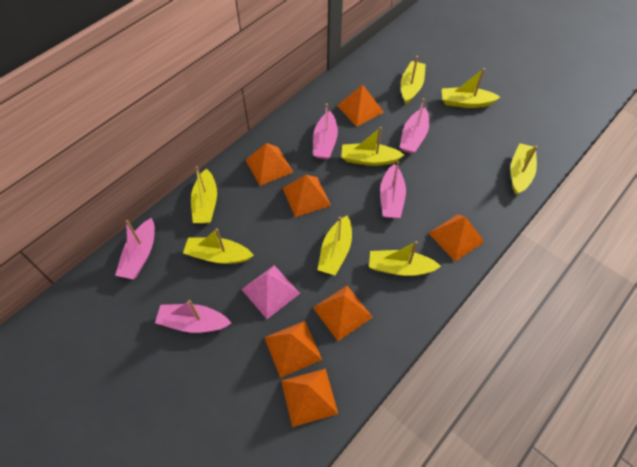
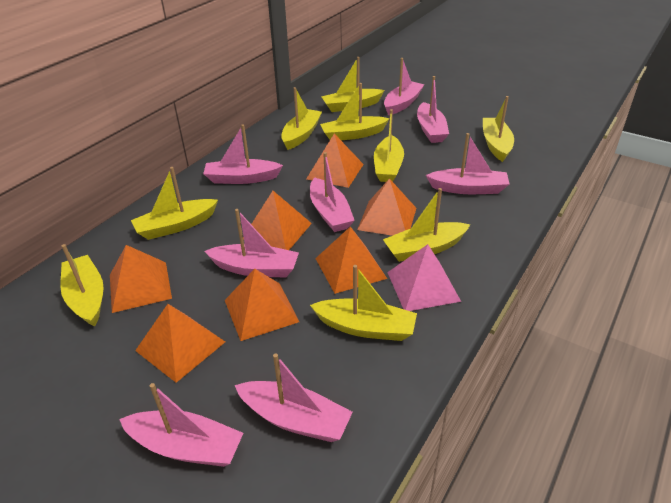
pink boat: [115,218,155,279] [155,300,231,333] [313,103,338,159] [380,161,406,218] [400,98,429,154] = 5 -> [119,383,243,467] [203,124,283,184] [205,209,299,278] [235,353,353,442] [310,152,355,232] [384,58,425,115] [417,76,449,143] [426,133,509,194] = 8
yellow boat: [183,228,254,264] [191,166,217,224] [318,216,352,276] [341,127,404,166] [369,241,441,276] [401,56,426,104] [442,68,500,108] [510,143,538,195] = 8 -> [60,244,104,326] [131,167,218,240] [281,87,322,150] [310,265,417,341] [320,83,390,140] [321,57,385,112] [374,109,404,182] [383,188,470,262] [483,96,514,162] = 9

